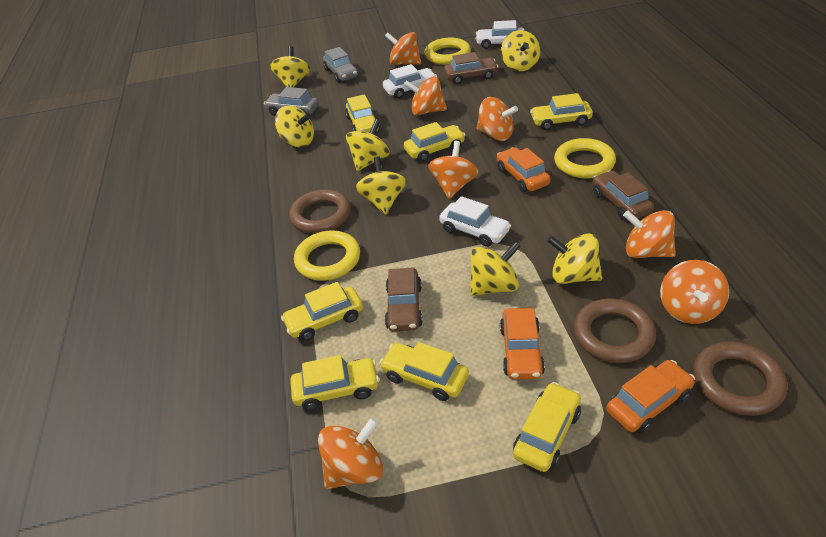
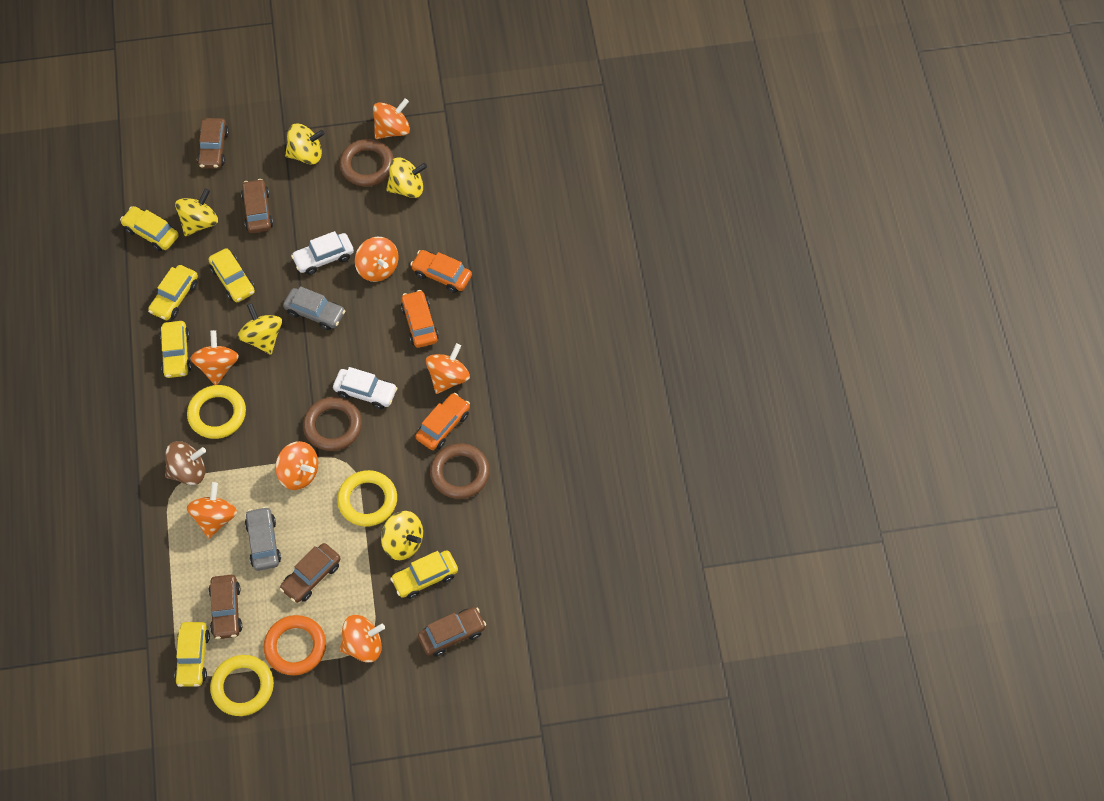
brown car: [385,267,423,332] [444,52,498,84] [593,171,654,220] = 3 -> [197,118,229,169] [209,575,242,639] [241,179,273,233] [280,543,341,603] [418,607,486,657] = 5
brown spinning top: none = 0 -> [165,441,206,485] = 1
orange ring: none = 0 -> [263,615,326,675] = 1
white car: [383,64,437,98] [439,196,511,247] [475,20,525,49] = 3 -> [291,231,354,275] [333,367,397,409] = 2
yellow car: [281,282,363,341] [290,355,379,411] [345,94,380,133] [379,342,469,401] [404,122,465,162] [513,382,581,472] [530,93,593,130] = 7 -> [120,206,179,251] [148,265,198,320] [160,321,191,378] [174,622,210,687] [208,248,255,302] [390,550,458,599] = 6
yellow spinning top: [270,46,310,87] [275,106,314,147] [346,119,390,171] [356,156,406,215] [470,242,521,296] [501,30,540,71] [547,233,602,284] = 7 -> [175,188,218,236] [238,303,282,355] [285,124,325,164] [381,511,423,560] [386,158,427,198] = 5

